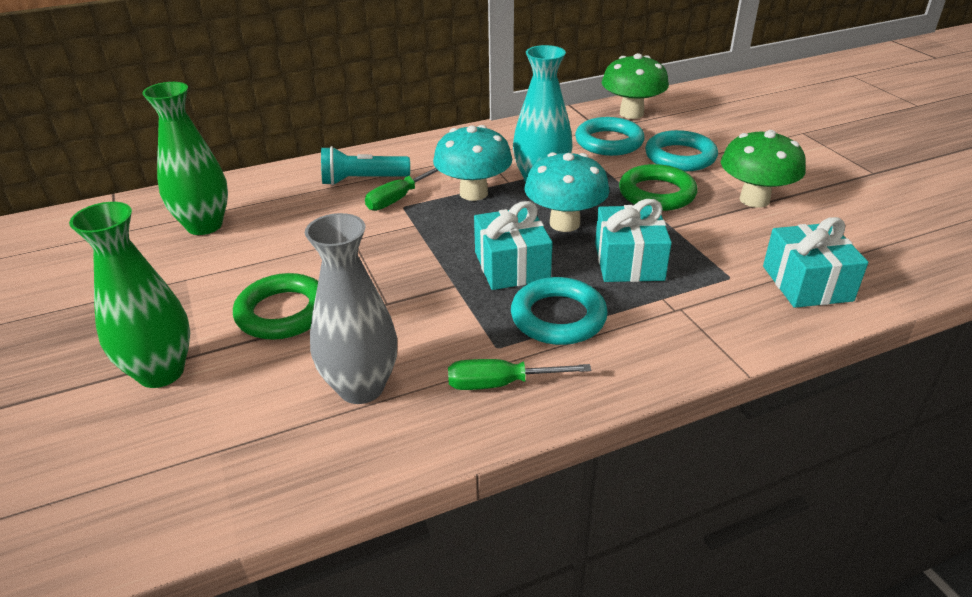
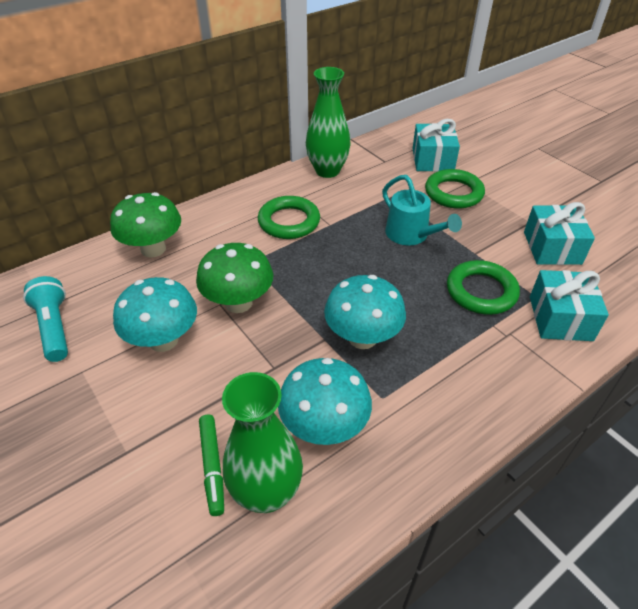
green marker: none = 0 -> [199,414,224,516] = 1
green ring: [233,273,318,340] [619,164,697,211] = 2 -> [258,196,320,239] [425,169,485,209] [447,260,520,315] = 3
green screwdriver: [365,168,439,211] [448,359,591,390] = 2 -> none = 0
grey vase: [305,213,397,404] = 1 -> none = 0
turquoise mushroom: [433,125,512,201] [524,152,610,232] = 2 -> [113,277,197,352] [278,358,372,445] [324,275,406,349] = 3
turquoise ring: [511,277,608,345] [575,117,645,156] [645,130,718,171] = 3 -> none = 0
turquoise vase: [513,45,573,183] = 1 -> none = 0
turquoise watering can: none = 0 -> [382,175,462,245] = 1

